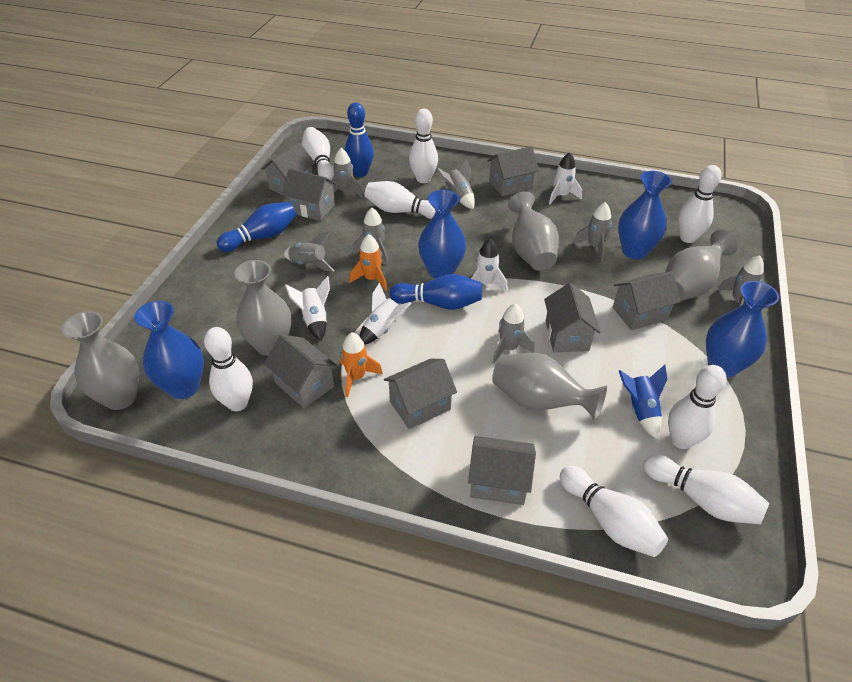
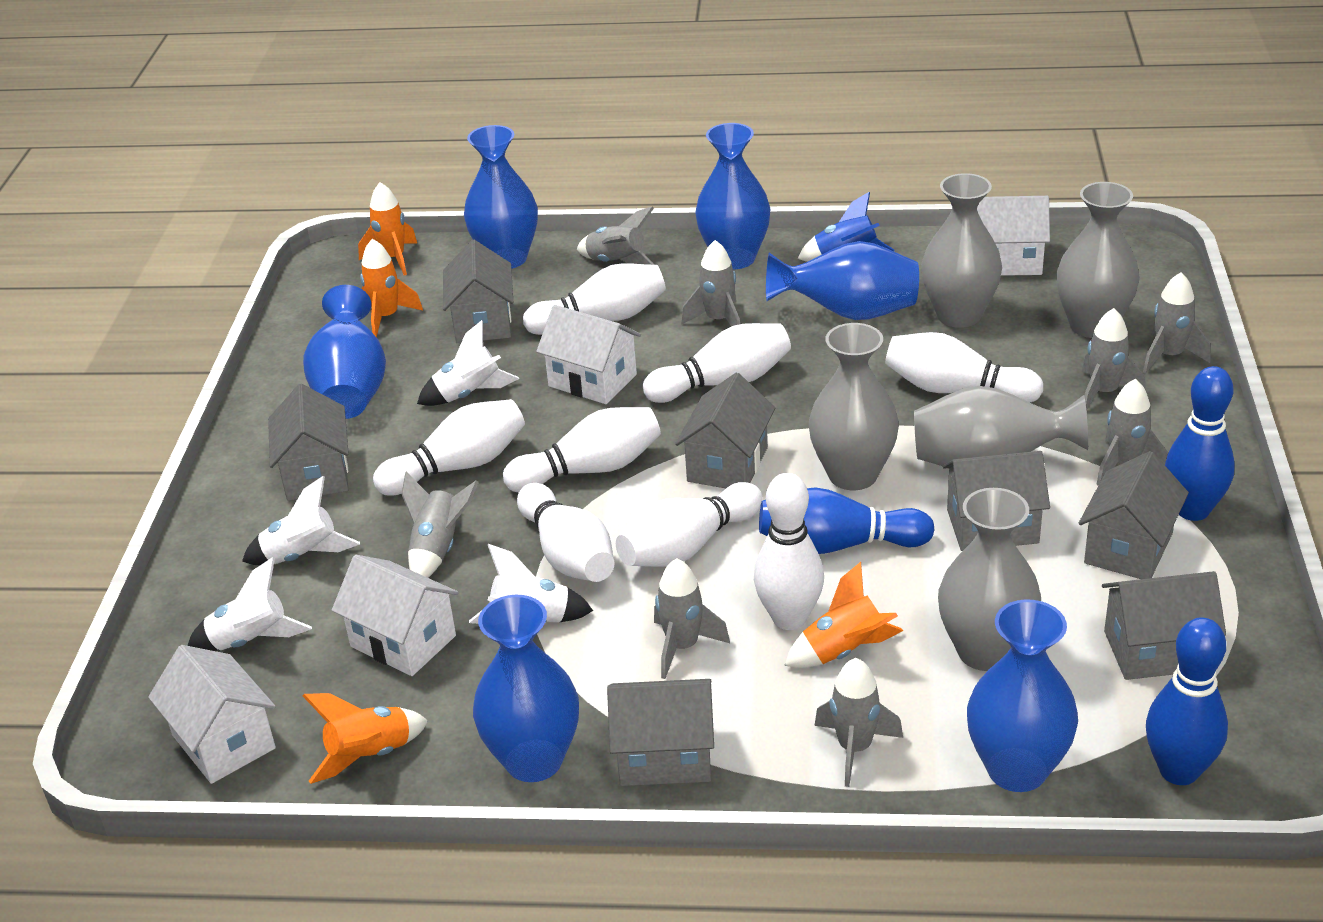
blue vase: [134,301,204,399] [418,190,466,279] [618,171,672,259] [706,281,779,377] = 4 -> [303,285,386,419] [464,125,538,269] [473,595,579,782] [695,123,770,269] [766,241,919,320] [967,599,1078,792] = 6
grey house: [261,142,315,197] [264,334,337,408] [282,169,337,221] [384,359,457,429] [468,436,536,505] [487,146,539,196] [544,283,601,352] [613,271,680,330] = 8 -> [268,384,349,501] [443,240,513,343] [607,679,714,786] [675,373,775,488] [943,451,1050,551] [1079,451,1189,579] [1102,571,1226,680] = 7
grey rocket: [284,231,335,272] [332,148,363,197] [353,208,388,264] [437,159,475,209] [493,303,534,363] [573,202,612,261] [718,256,764,307] = 7 -> [402,472,479,578] [577,207,654,265] [654,558,730,679] [681,240,740,326] [814,658,903,787] [1082,308,1146,410] [1096,379,1168,485] [1143,272,1211,374] = 8
orange rocket: [340,332,383,397] [349,234,387,291] = 2 -> [303,693,428,784] [358,182,417,276] [360,239,423,337] [784,562,903,668] = 4
white house: none = 0 -> [148,645,276,784] [332,555,459,676] [536,305,641,404] [977,196,1050,276] = 4

